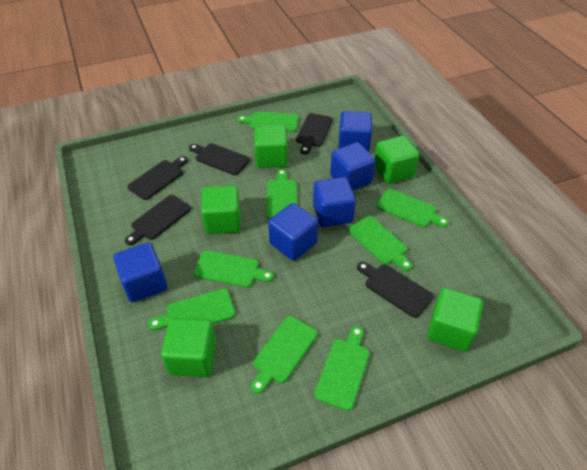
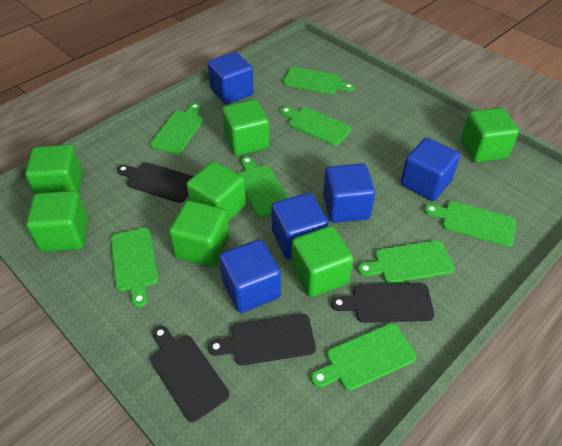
black cutting board: [125,195,191,245] [128,156,188,200] [189,143,250,175] [296,113,333,154] [357,262,433,318] = 5 -> [117,162,193,203] [151,326,229,422] [208,314,316,366] [331,283,434,323] = 4
green cube: [161,318,216,377] [201,185,241,234] [254,124,288,168] [375,136,419,184] [427,288,483,352] = 5 -> [25,145,83,194] [26,191,88,252] [169,200,229,267] [186,161,246,221] [222,99,269,156] [291,226,353,297] [461,108,519,162] = 7

